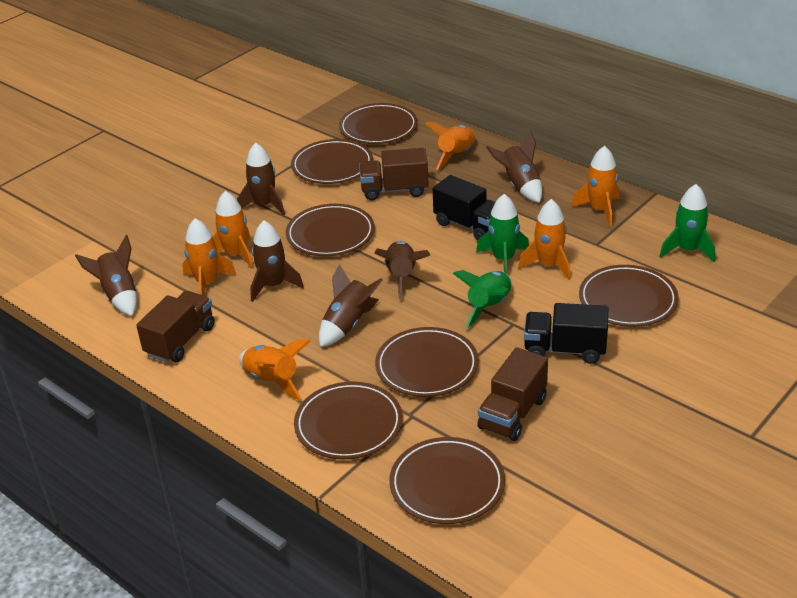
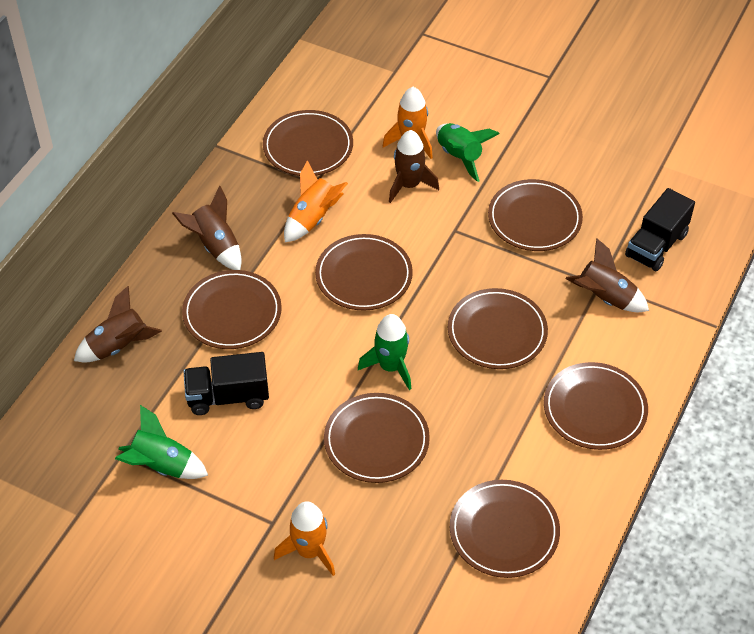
brown plate: [286,204,375,256] [291,139,373,184] [294,382,403,459] [339,103,418,144] [375,327,479,397] [389,437,505,524] [579,265,679,327] = 7 -> [182,270,282,349] [263,110,353,176] [315,234,413,311] [324,393,430,483] [448,288,548,369] [450,480,560,578] [488,179,583,251] [544,362,648,450] = 8
brown rocket: [75,235,137,316] [237,143,285,216] [250,221,304,302] [319,264,383,347] [374,241,430,299] [486,131,542,203] = 6 -> [74,286,162,363] [172,186,242,270] [389,130,439,203] [565,238,649,312] = 4
brown truck: [136,291,215,362] [359,148,429,201] [477,347,548,441] = 3 -> none = 0
orange rocket: [182,218,236,296] [213,191,253,269] [239,339,311,400] [425,122,475,170] [518,199,571,280] [571,146,619,226] = 6 -> [274,501,335,576] [284,160,348,242] [383,87,433,159] = 3

